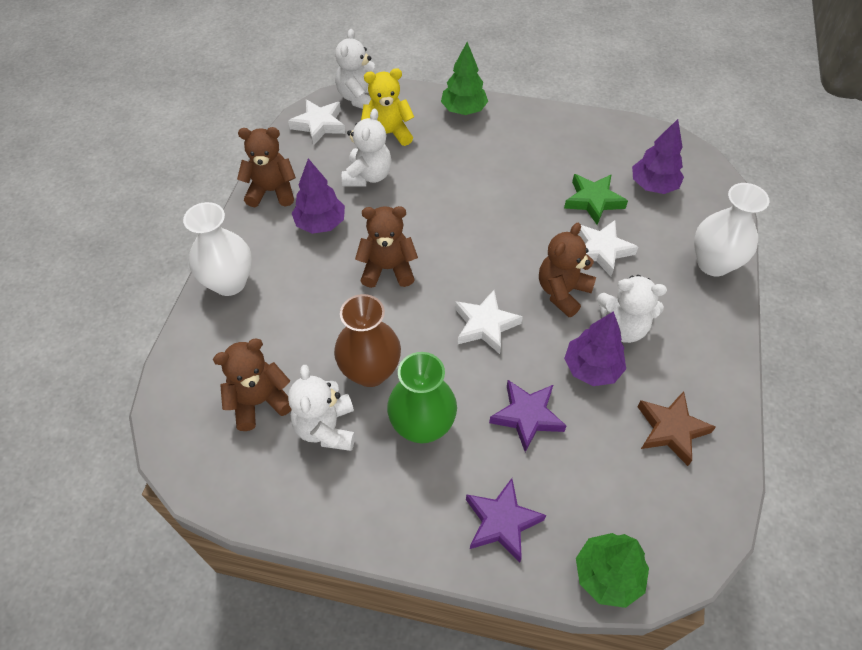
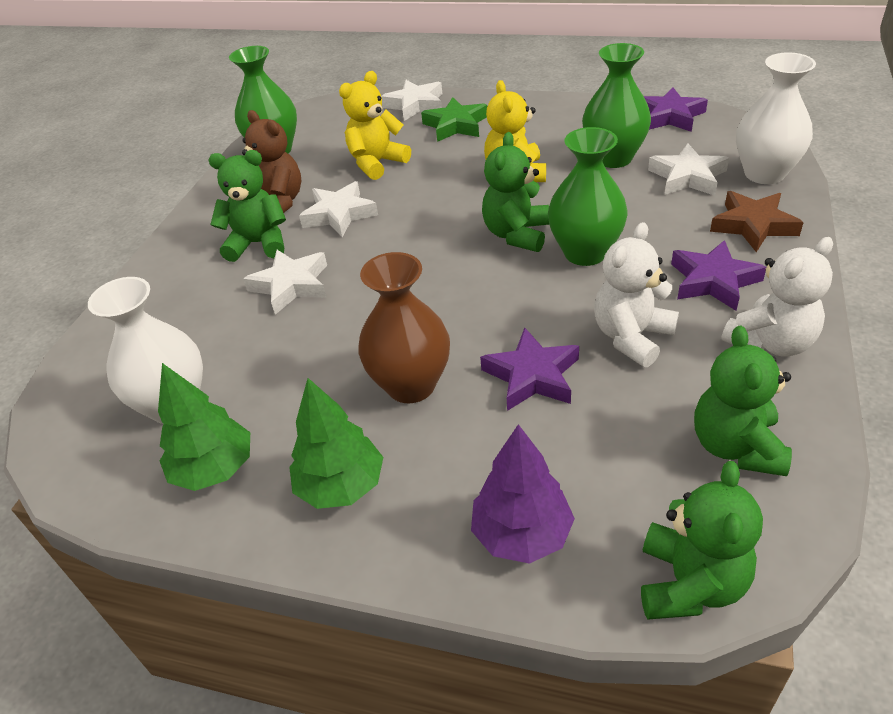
brown teddy bear: [213,338,291,431] [237,127,296,207] [355,206,418,288] [539,223,596,317] = 4 -> [242,110,301,213] = 1
green teddy bear: none = 0 -> [208,150,286,262] [482,132,549,252] [641,461,763,620] [694,326,792,476] = 4
green vase: [387,352,457,443] = 1 -> [229,46,297,154] [548,127,627,266] [582,43,651,168] = 3
purple star: [466,478,546,562] [489,380,566,452] = 2 -> [480,327,579,411] [644,87,708,132] [671,240,766,311] = 3
purple tree: [292,158,345,234] [564,311,626,386] [632,119,684,194] = 3 -> [471,424,575,564] = 1
white star: [288,99,346,146] [455,290,523,354] [577,220,638,277] = 3 -> [243,250,327,315] [299,181,378,237] [381,80,442,121] [648,143,729,196] = 4
white teddy bear: [288,365,355,451] [335,29,375,109] [342,109,392,187] [597,275,667,343] = 4 -> [594,222,679,367] [721,237,833,357] = 2
yellow teddy bear: [361,68,414,146] = 1 -> [339,71,411,180] [484,80,546,182] = 2

